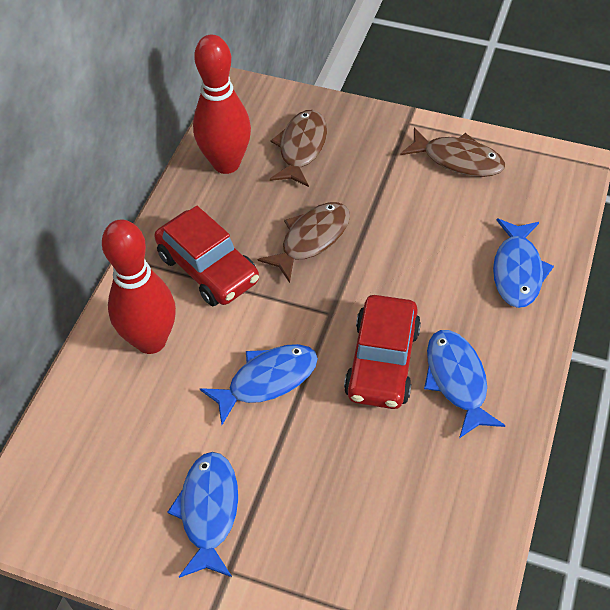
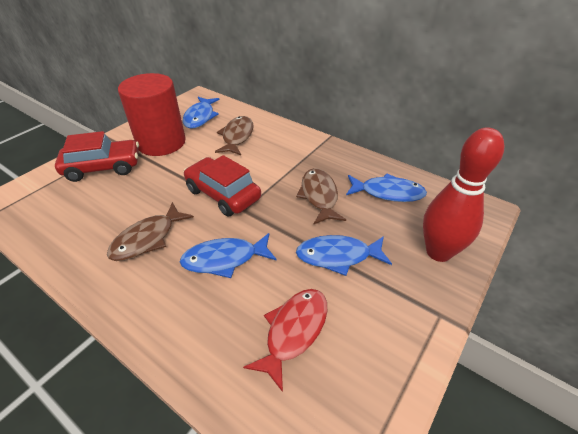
red bowling pin: [102,219,176,354] [193,35,251,174] = 2 -> [423,127,505,262] = 1
red cylinder: none = 0 -> [118,73,186,156] = 1
red fish: none = 0 -> [243,289,327,392] = 1

